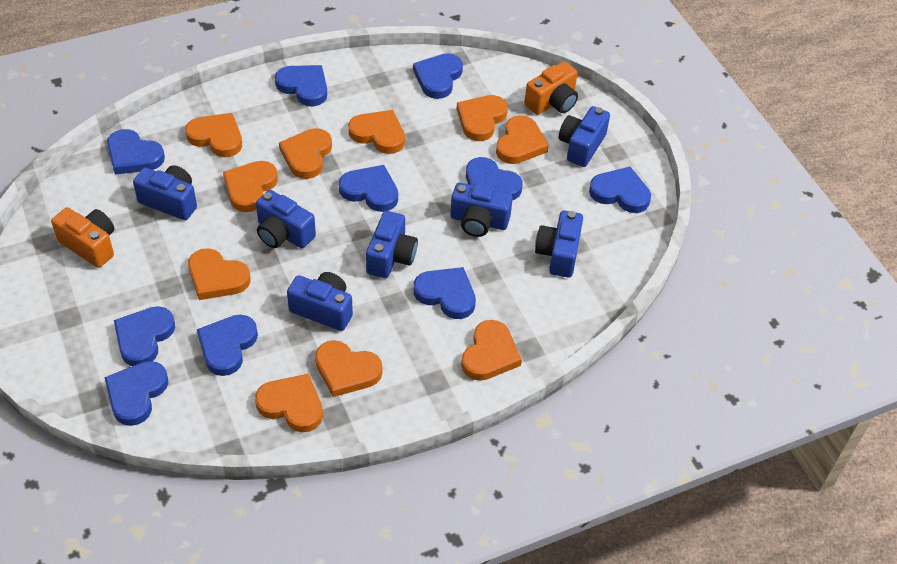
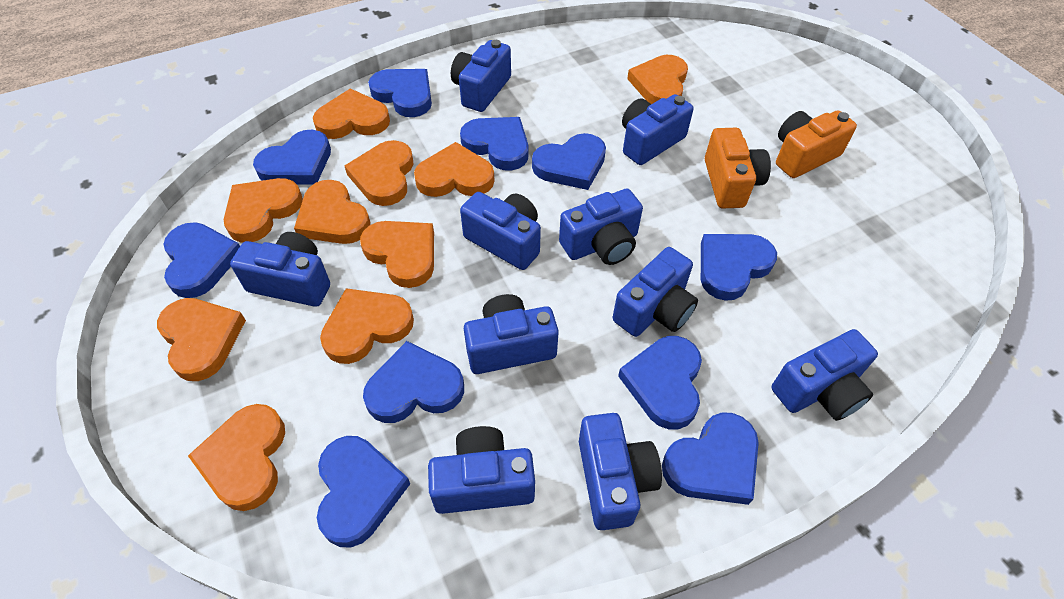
blue camera: [133,165,197,220] [256,190,316,248] [287,272,353,331] [366,211,418,278] [451,183,513,237] [535,210,583,278] [559,106,610,167] = 7 -> [230,232,330,307] [428,426,535,514] [451,40,511,112] [460,192,541,270] [464,294,559,374] [559,189,643,265] [579,413,662,530] [613,247,698,337] [622,94,694,165] [772,329,878,421] = 10

